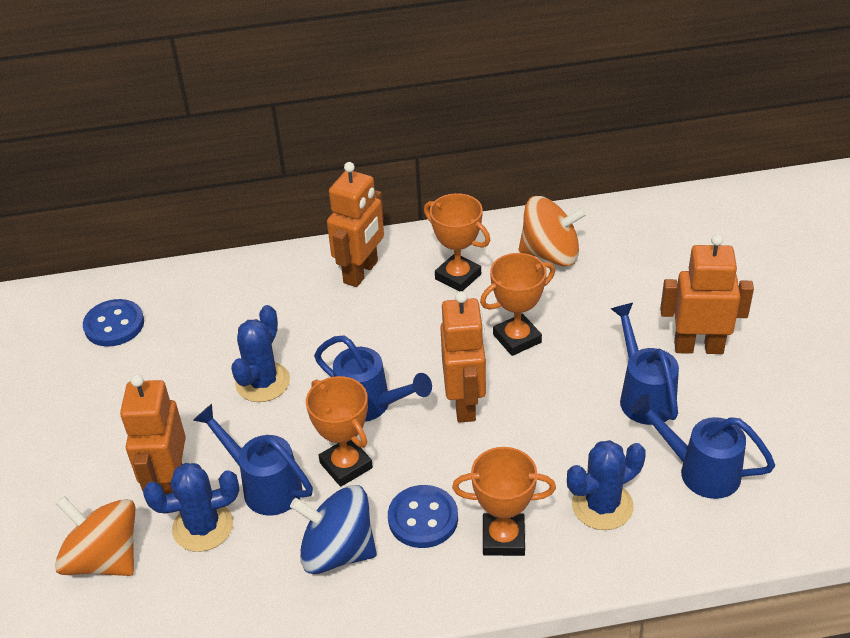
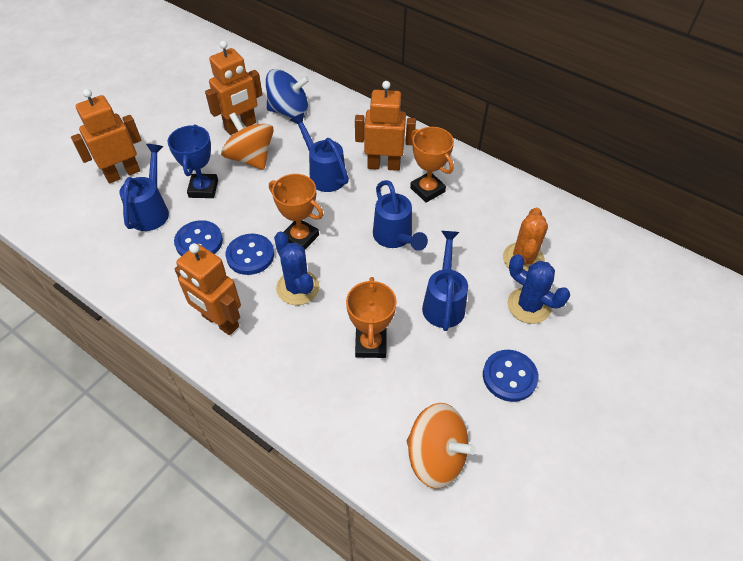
blue button: [83,299,144,347] [388,485,458,548] = 2 -> [174,220,223,256] [226,234,274,275] [483,350,539,402] = 3
blue cactus: [143,463,239,552] [231,305,290,402] [567,440,646,530] = 3 -> [274,231,319,305] [507,254,570,324] = 2
blue trophy: none = 0 -> [168,124,218,198] = 1
orange cactus: none = 0 -> [503,207,548,272] = 1
orange trophy: [306,376,373,487] [424,193,490,291] [452,447,556,556] [480,253,555,356] = 4 -> [269,174,323,249] [346,277,397,358] [410,127,454,203] = 3

